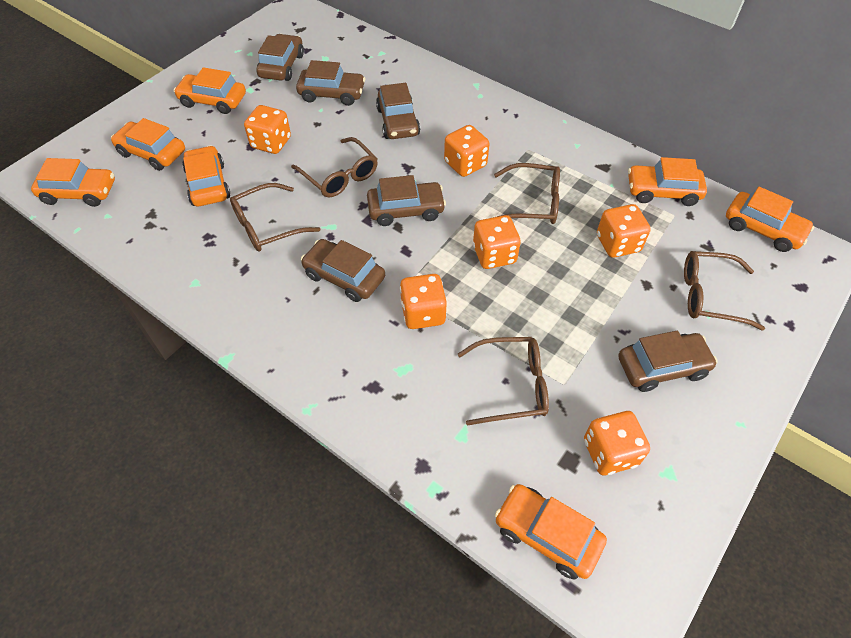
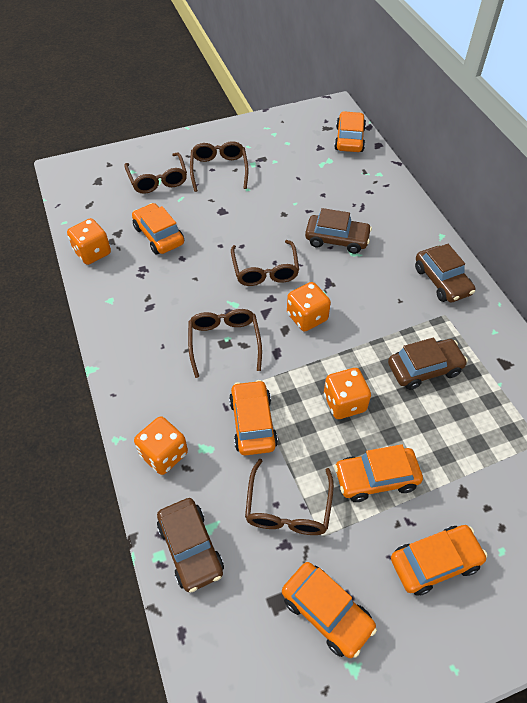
brown car: [256,34,304,81] [296,60,365,106] [301,239,385,302] [367,175,446,226] [376,83,420,139] [618,331,718,392] = 6 -> [157,498,224,592] [305,208,372,254] [388,338,468,390] [415,244,475,302] = 4
orange car: [31,158,115,207] [111,118,185,171] [174,67,246,114] [182,145,230,207] [495,484,607,580] [628,157,707,206] [726,187,815,252] = 7 -> [132,203,184,255] [229,380,278,456] [282,562,377,658] [334,111,366,152] [334,444,423,502] [391,525,487,596] = 6
orange dice: [244,105,291,154] [400,274,447,329] [444,125,489,177] [473,215,521,269] [584,411,650,475] [597,204,651,257] = 6 -> [67,218,111,265] [134,416,188,475] [287,282,331,332] [324,368,371,419] = 4

